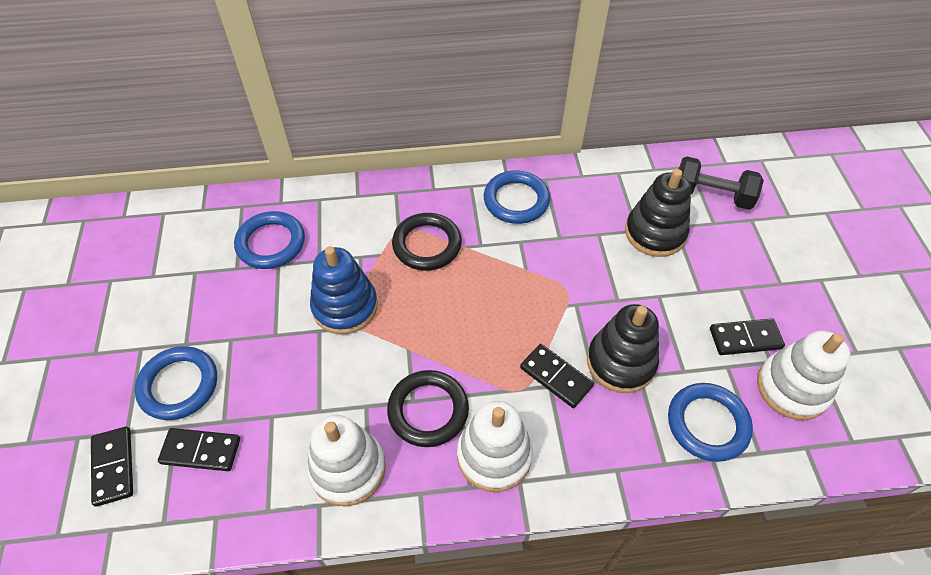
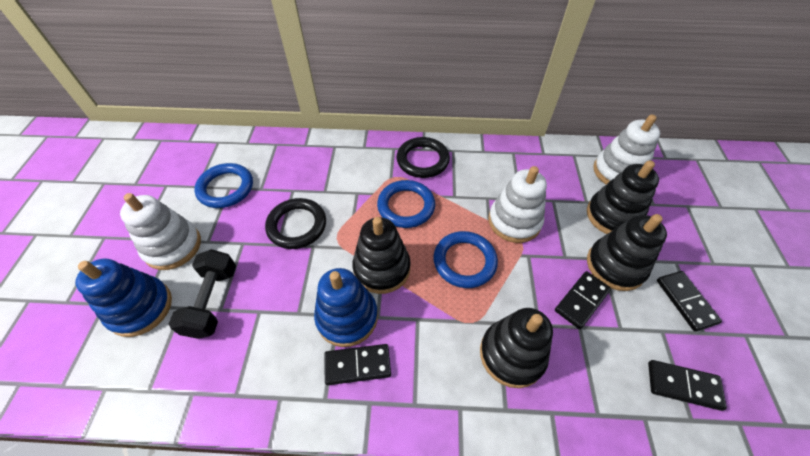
black stacking toy: [587,304,659,393] [625,169,691,257] = 2 -> [352,217,411,294] [480,308,553,388] [587,160,659,234] [587,214,667,291] = 4
blue ring: [135,346,217,420] [234,211,305,269] [484,170,550,224] [668,383,753,462] = 4 -> [194,163,253,208] [377,180,435,228] [433,231,498,288] = 3
blue stacking toy: [310,246,378,334] = 1 -> [75,258,172,337] [314,268,378,347] = 2

